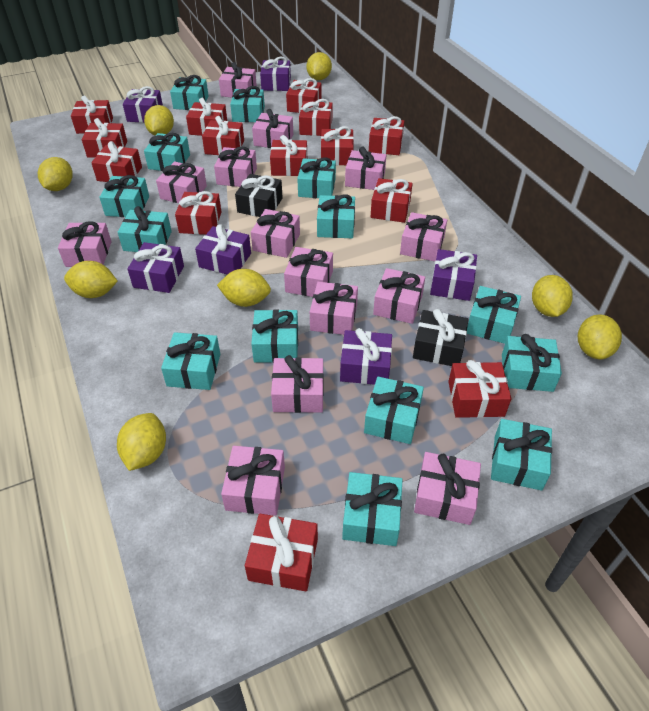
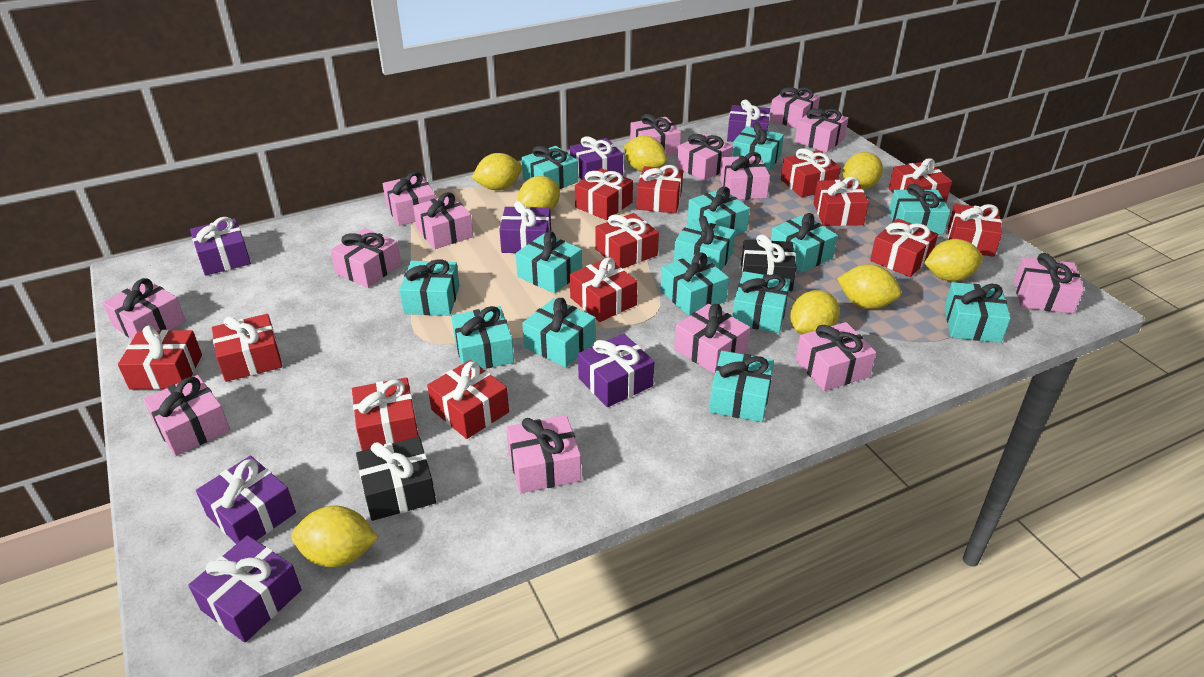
purple gift: [123,86,163,123] [127,242,184,293] [195,224,251,275] [260,56,291,91] [340,328,392,385] [430,249,477,301] = 6 -> [188,535,302,643] [190,217,251,276] [196,456,296,544] [499,201,551,253] [570,136,623,180] [578,334,654,407] [727,100,770,142] = 7
red gift: [71,95,113,134] [82,118,127,158] [91,141,142,182] [175,191,221,235] [186,98,227,136] [202,116,244,155] [245,514,318,591] [270,135,307,176] [286,78,321,113] [299,99,333,136] [321,126,354,166] [369,116,404,155] [371,178,413,223] [448,360,511,418] = 14 -> [118,325,202,390] [212,314,282,382] [352,378,419,451] [427,360,509,439] [570,257,638,322] [575,168,633,220] [595,213,659,269] [636,165,683,214] [781,148,841,197] [814,177,869,226] [870,219,938,277] [889,158,952,203] [948,204,1002,257] = 13

